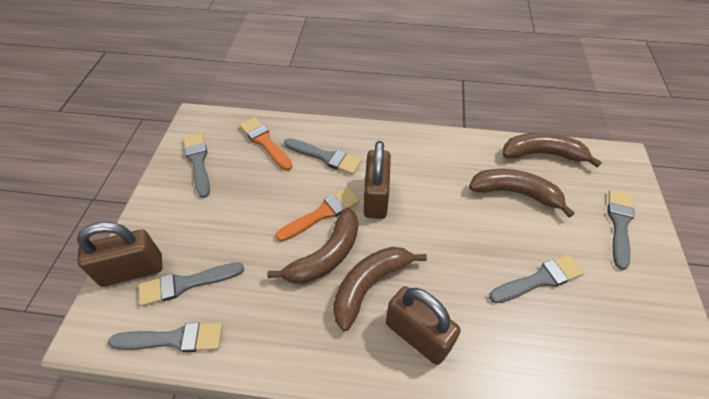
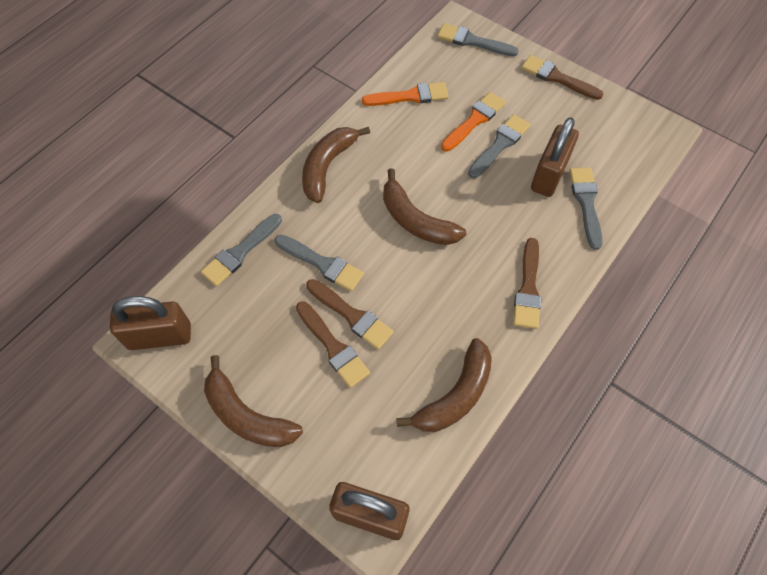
brown brush: none = 0 -> [296,301,370,388] [306,279,394,350] [513,238,541,329] [521,55,603,100] = 4
grey brush: [108,323,223,352] [139,262,244,306] [183,133,210,198] [284,138,362,175] [489,254,584,303] [608,190,634,270] = 6 -> [201,214,282,286] [275,235,364,291] [437,23,519,56] [468,114,530,178] [569,168,603,250] = 5

